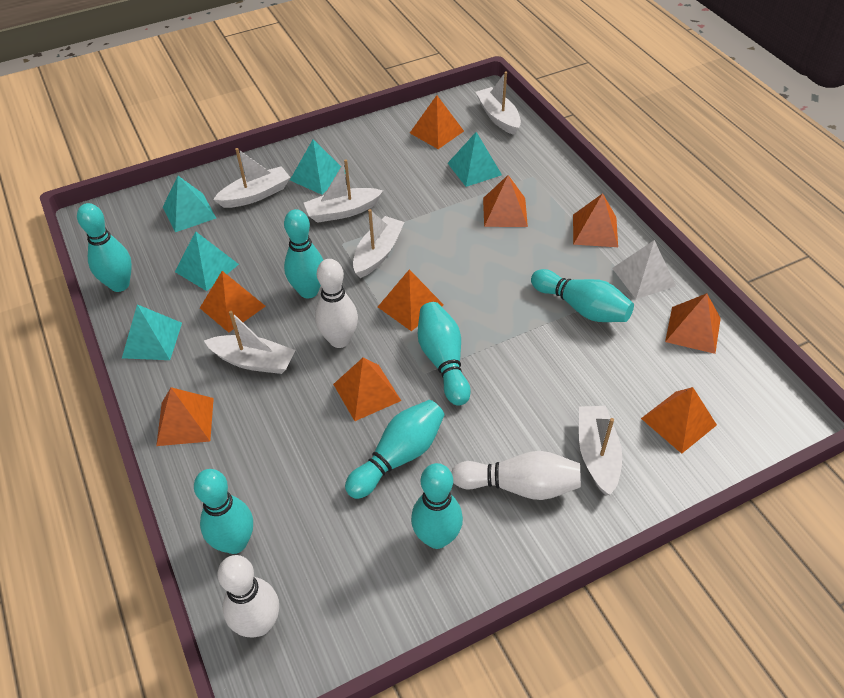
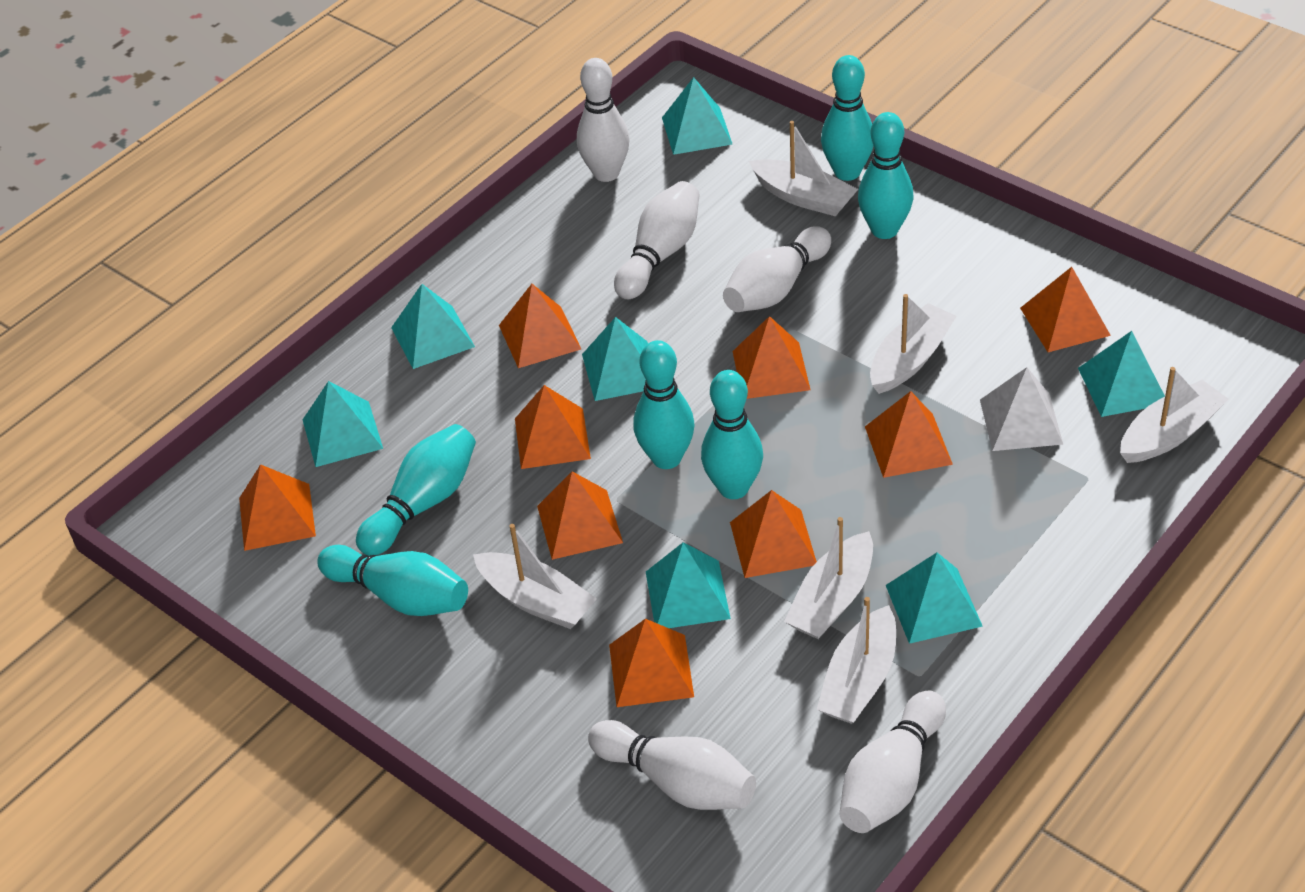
turquoise bowling pin: [77,203,132,292] [194,469,253,554] [284,209,323,299] [345,400,444,499] [411,463,463,549] [418,302,471,406] [531,269,634,322] = 7 -> [317,545,468,616] [356,424,476,556] [633,340,694,469] [701,370,763,499] [821,55,873,181] [858,112,913,239] = 6
turquoise pyramid: [122,304,182,360] [163,176,216,232] [175,231,239,291] [290,139,346,195] [448,132,502,187] = 5 -> [303,381,383,467] [391,284,475,369] [582,317,648,401] [646,542,731,628] [662,77,733,155] [886,553,983,644] [1078,331,1165,417] = 7
white bowling pin: [218,555,279,637] [315,259,358,348] [451,451,581,500] = 3 -> [577,58,630,182] [588,720,756,810] [614,181,700,299] [723,226,831,312] [839,691,946,833] = 5

